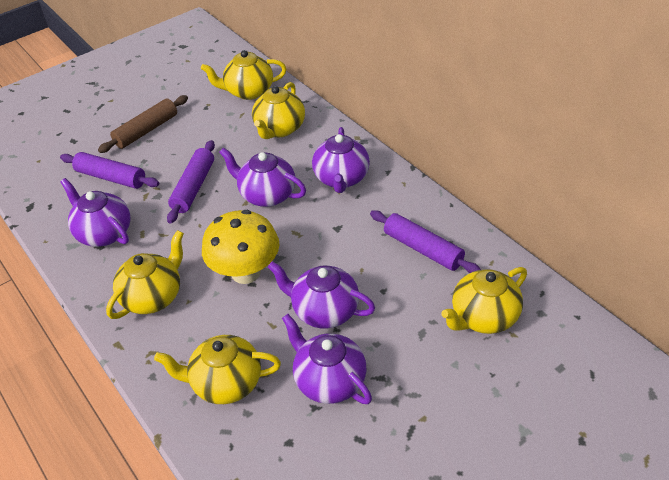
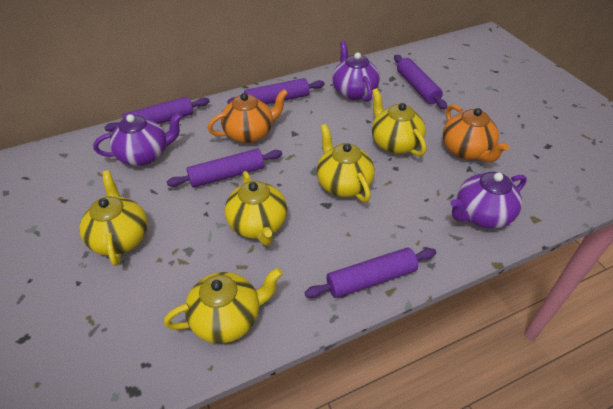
brown rolling pin: [98,95,188,153] = 1 -> none = 0
orange teapot: none = 0 -> [208,89,288,143] [443,104,509,162] = 2
purple rolling pin: [60,152,159,189] [167,140,215,224] [370,210,481,273] = 3 -> [104,97,210,132] [167,149,282,188] [227,78,325,104] [304,248,436,298] [394,55,447,109] = 5
purple teapot: [60,178,131,247] [219,147,306,207] [268,261,375,328] [282,314,372,404] [312,127,370,193] = 5 -> [93,112,183,166] [332,41,380,102] [450,172,527,229] = 3
yellow mushroom: [202,210,279,284] = 1 -> none = 0

